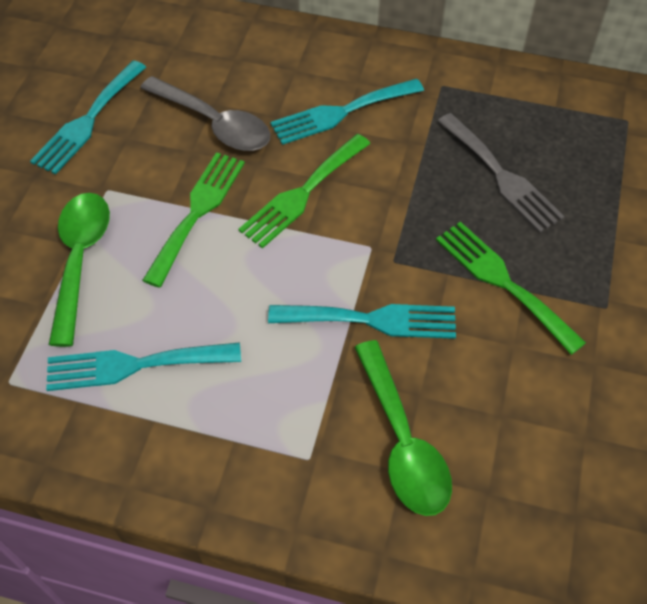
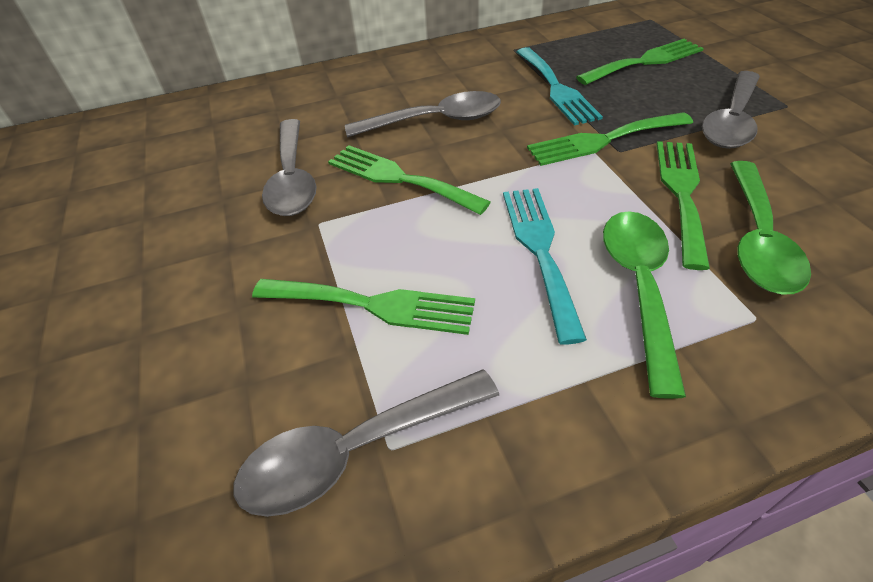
green fork: [142,152,245,288] [238,134,371,249] [436,222,586,355] = 3 -> [252,279,475,335] [328,145,491,215] [527,112,693,166] [576,39,704,85] [657,141,710,270] = 5
grey fork: [437,113,565,233] = 1 -> none = 0
grey spoon: [140,76,270,151] = 1 -> [234,369,499,517] [262,119,317,216] [345,91,501,137] [702,71,760,149] = 4
turquoise fork: [30,60,146,175] [46,342,241,391] [268,304,456,339] [270,79,424,145] = 4 -> [503,188,587,345] [516,47,603,125] = 2

